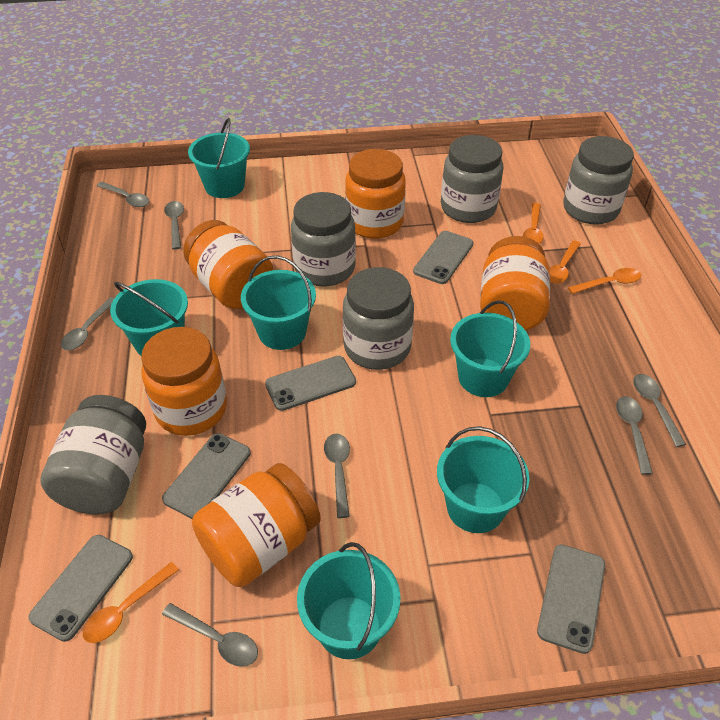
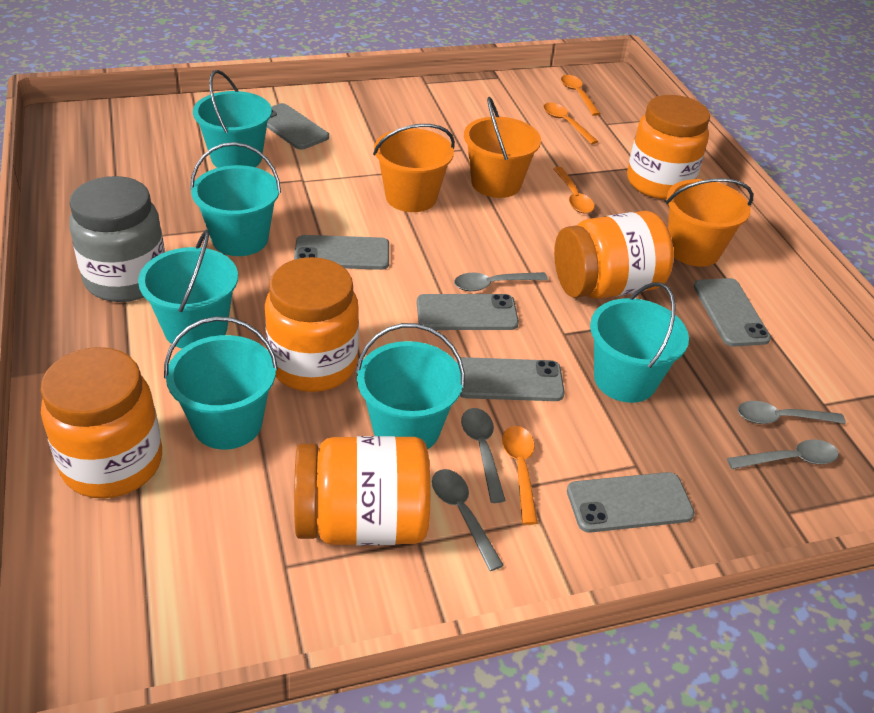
grey jar: [40,395,146,514] [291,192,356,287] [343,267,414,370] [441,135,503,223] [563,136,634,225] = 5 -> [69,176,165,302] = 1
grey phone: [28,535,133,642] [162,433,250,519] [265,356,356,411] [413,231,474,284] [537,544,605,654] = 5 -> [267,103,329,150] [294,235,389,270] [417,294,519,330] [456,357,565,401] [567,472,694,533] [694,278,771,347] = 6
grey spoon: [61,297,114,350] [97,182,149,207] [162,603,258,667] [164,201,184,250] [324,434,350,518] [616,396,653,475] [633,374,686,447] = 7 -> [432,469,504,571] [454,272,548,291] [461,408,506,503] [727,440,839,469] [738,401,846,424] = 5
orange bucket: none = 0 -> [373,124,455,212] [464,97,541,198] [666,178,753,267] = 3

